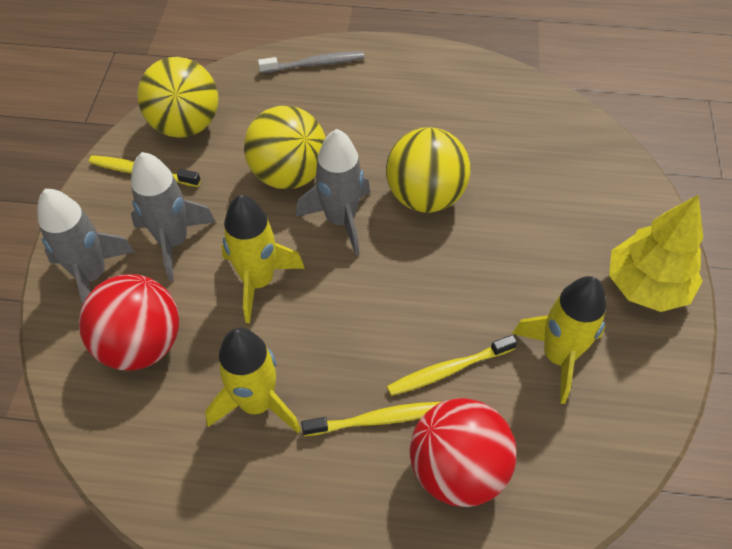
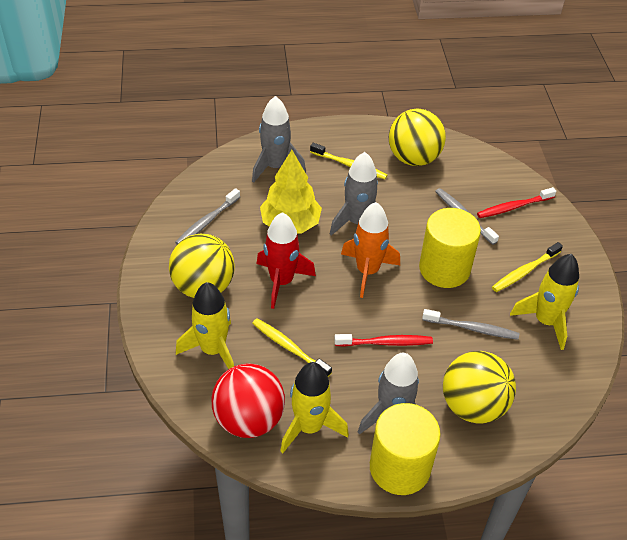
grey toothbrush: [258,51,365,73] = 1 -> [175,188,240,244] [422,309,519,340] [435,188,499,245] = 3
orange rocket: none = 0 -> [341,202,400,298] = 1
red ball: [79,274,179,371] [410,398,516,507] = 2 -> [211,363,285,438] = 1
red rocket: none = 0 -> [257,212,316,309] = 1
red toothbrush: none = 0 -> [334,334,433,347] [477,187,556,218] = 2
yellow cylinder: none = 0 -> [370,403,441,495] [419,208,481,288] = 2

